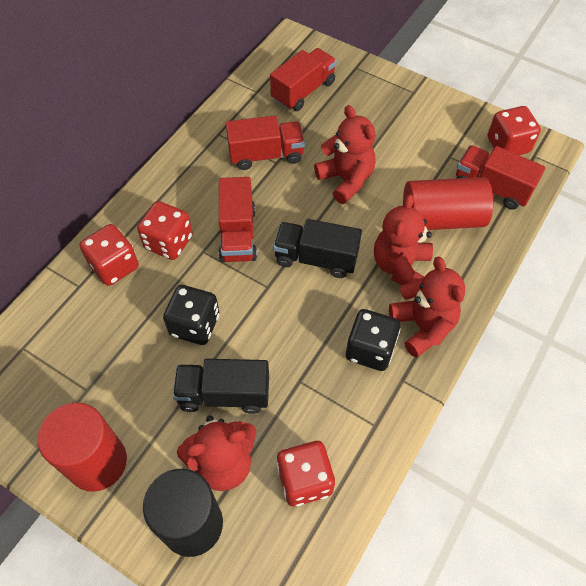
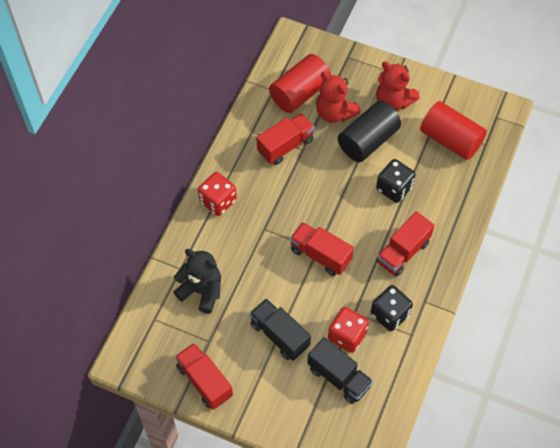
black teddy bear: none = 0 -> [174,249,221,314] = 1
red dice: [79,224,139,286] [137,201,193,260] [276,441,335,506] [488,106,541,155] = 4 -> [198,172,237,216] [328,307,369,353] = 2
red teddy bear: [177,416,256,491] [314,105,375,204] [374,194,433,285] [389,257,465,358] = 4 -> [316,72,361,123] [376,61,420,111] = 2

